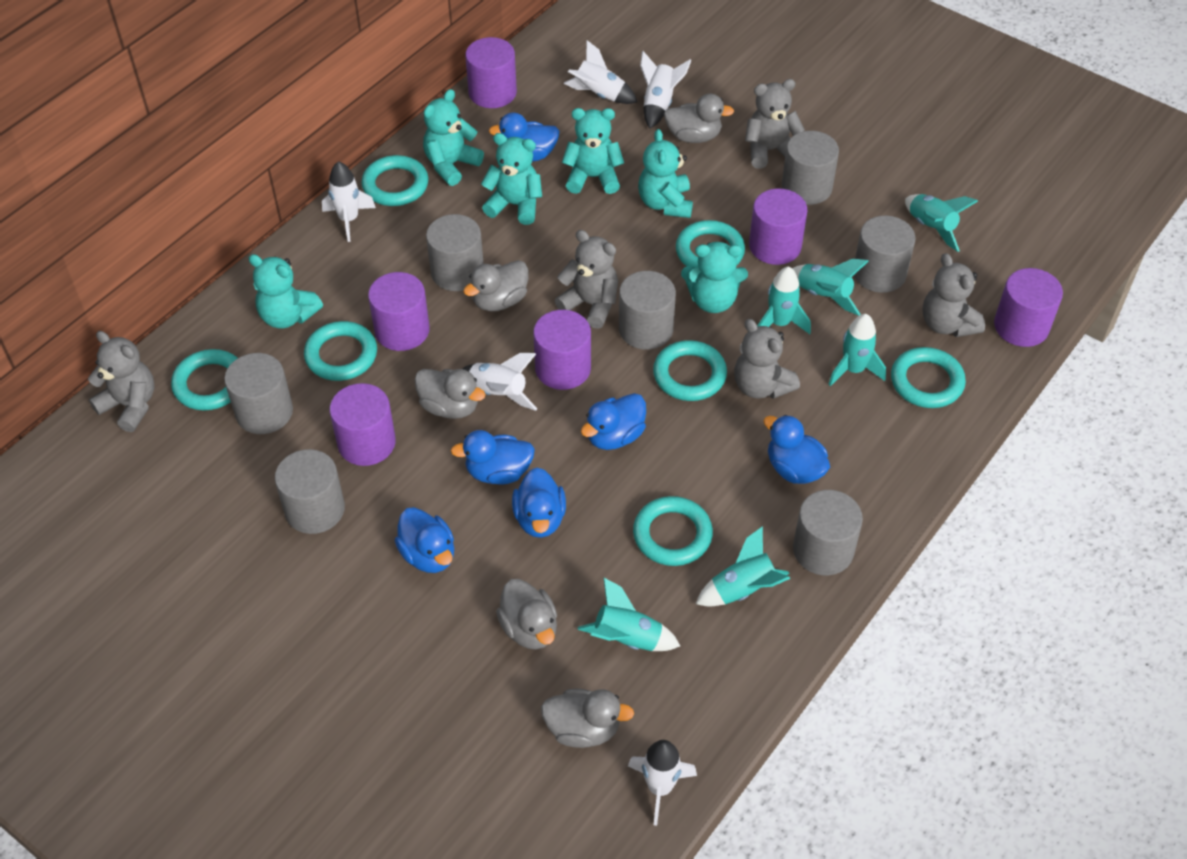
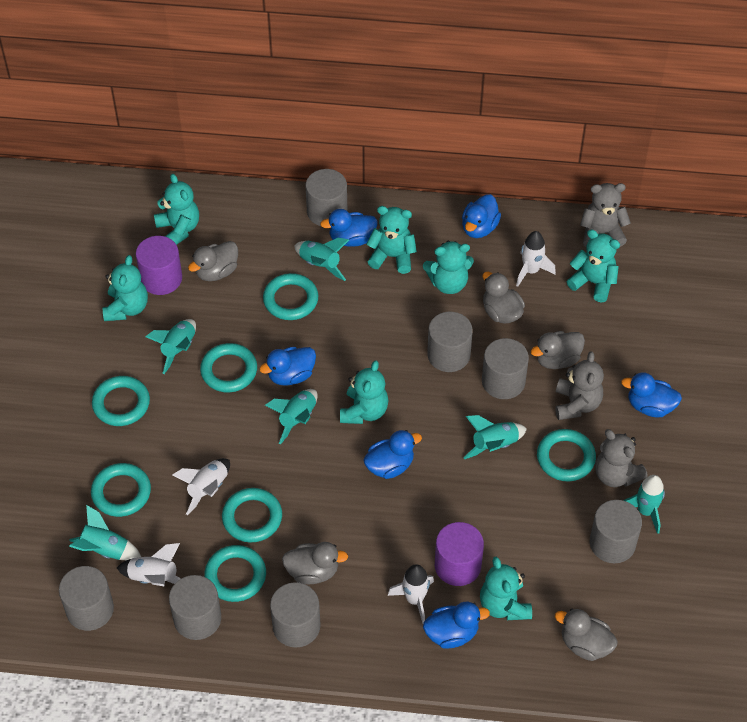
grey teddy bear: [88,331,155,432] [555,230,618,329] [734,319,800,399] [745,79,805,169] [922,253,985,337] = 5 -> [555,351,604,420] [580,183,631,247] [595,429,648,487] = 3
purple cylinder: [330,383,396,466] [368,272,430,351] [465,37,517,108] [533,310,591,390] [749,189,807,265] [994,268,1063,347] = 6 -> [136,236,182,295] [435,522,484,586] = 2
turquoise teddy bear: [249,254,323,328] [423,89,484,186] [481,133,542,225] [562,108,624,194] [638,129,693,218] [681,242,748,313] = 6 -> [103,255,148,321] [154,174,199,245] [340,360,388,424] [366,206,417,274] [423,240,474,294] [480,557,532,620] [567,229,620,303] = 7
white rocket: [322,161,376,242] [462,353,537,411] [563,40,638,104] [628,740,697,826] [640,51,692,129] = 5 -> [117,543,181,586] [173,458,230,515] [388,564,434,623] [516,231,556,287] = 4

